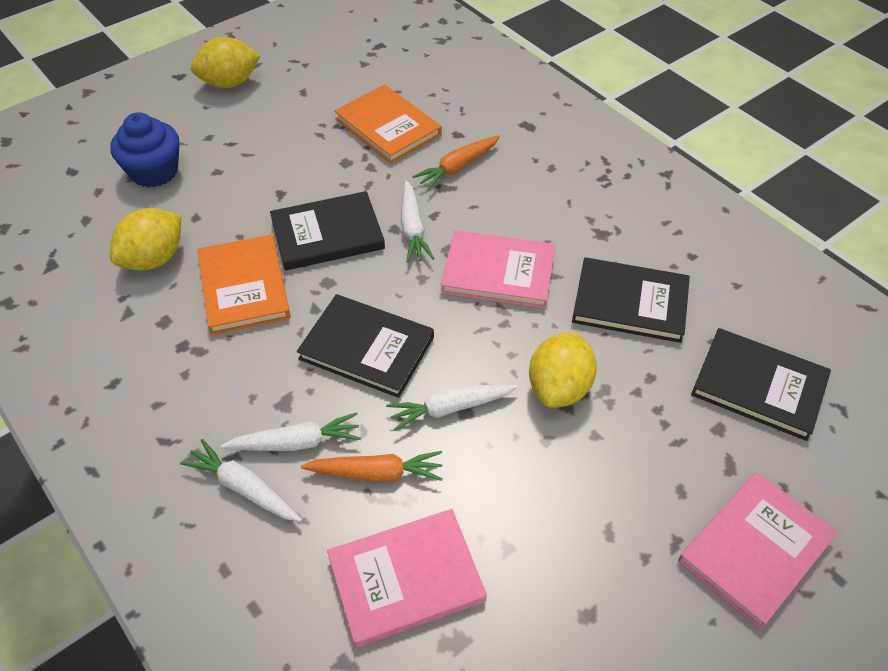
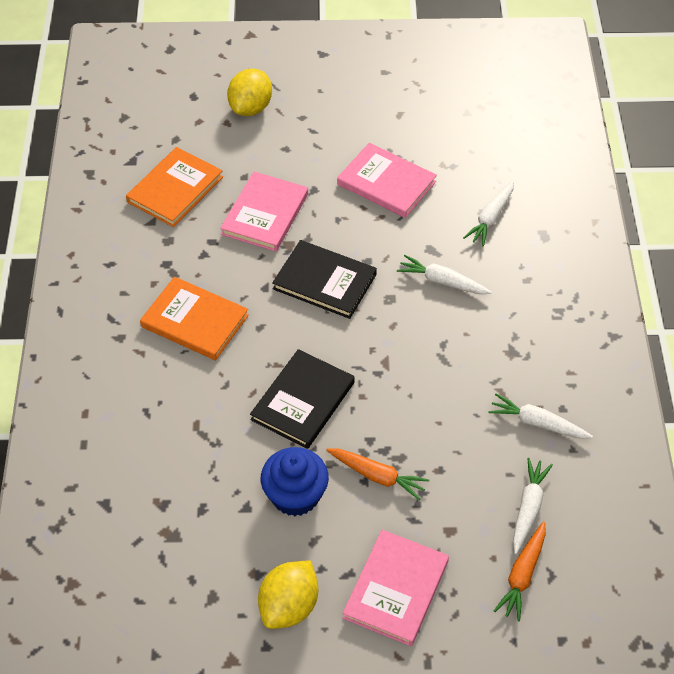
black book: [270,191,385,271] [297,294,434,398] [572,257,690,343] [691,328,831,441] = 4 -> [250,349,355,449] [272,240,377,319] = 2
yellow lemon: [110,208,181,270] [191,37,261,88] [529,333,597,408] = 3 -> [227,69,272,116] [258,561,318,629] = 2

